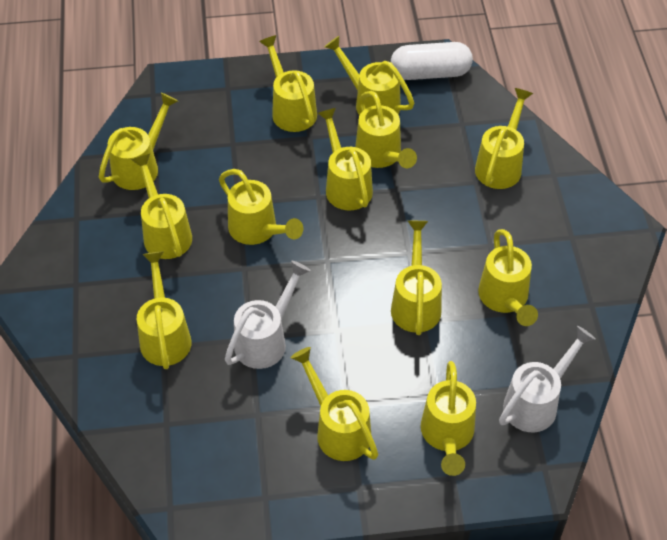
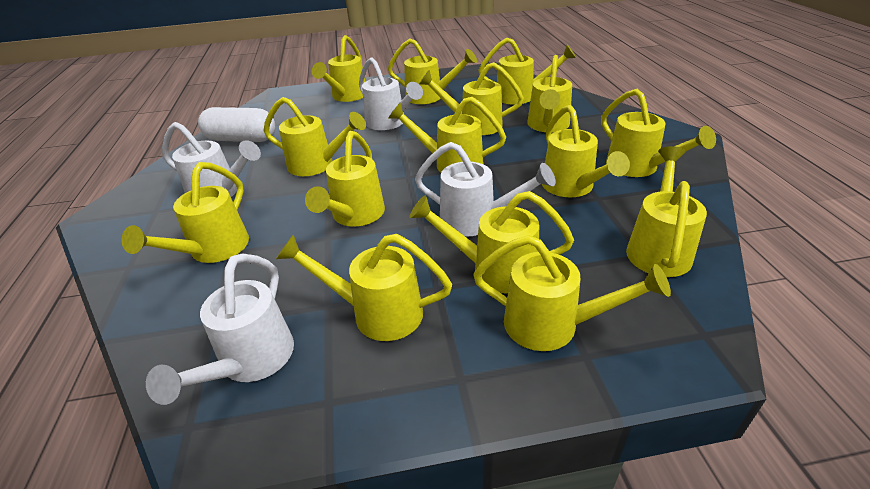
white watering can: [225,261,311,369] [499,326,595,432] = 2 -> [146,253,294,405] [162,122,261,197] [359,57,423,130] [415,142,556,237] = 4
yellow watering can: [99,93,178,190] [131,154,192,259] [137,251,192,369] [219,169,303,245] [259,35,317,132] [291,347,378,461] [318,108,373,210] [324,36,414,115] [355,91,417,168] [391,221,442,335] [421,361,476,476] [475,88,533,189] [478,229,538,326] = 13 -> [121,162,249,263] [264,97,366,176] [276,234,452,341] [305,131,385,226] [312,35,366,102] [388,39,477,104] [388,97,506,172] [409,191,574,293] [419,62,524,135] [473,235,671,351] [478,38,576,105] [527,55,572,133] [542,105,630,197] [601,89,716,177] [626,146,707,277] = 15

